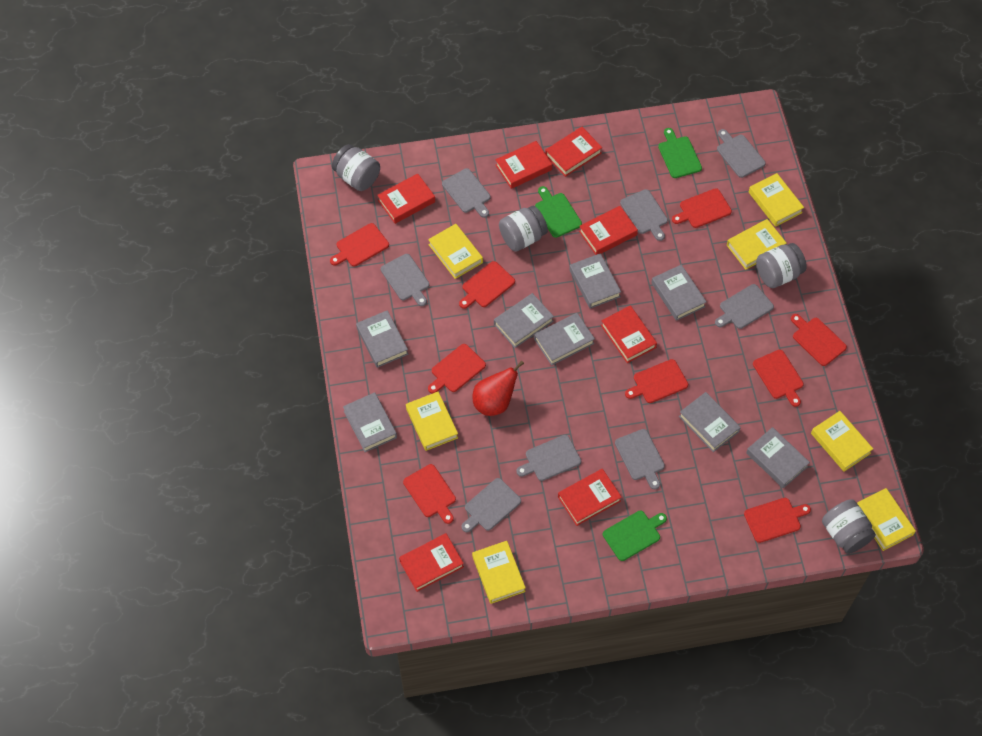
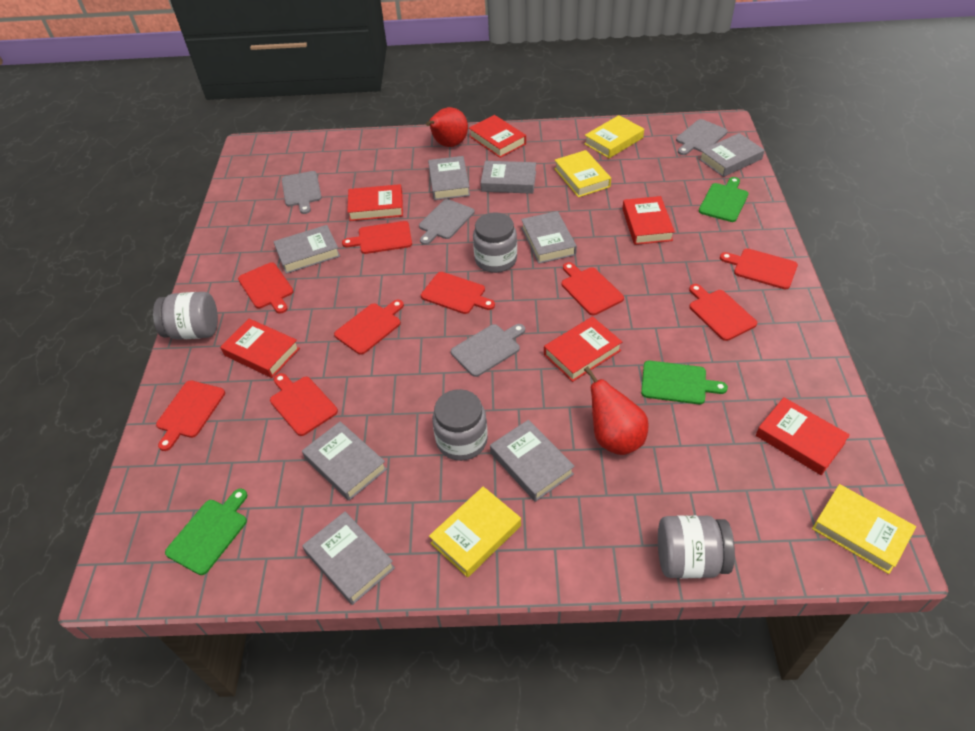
grey cutting board: [381,254,429,306] [442,168,490,218] [461,478,521,532] [516,435,581,481] [615,429,665,489] [620,189,668,241] [715,284,774,329] [717,129,766,178] = 8 -> [282,171,322,214] [419,199,475,245] [451,324,525,377] [676,119,728,155] = 4
red book: [377,173,435,224] [399,533,464,592] [496,141,552,189] [545,127,602,177] [558,469,622,526] [579,206,638,255] [601,306,657,363] = 7 -> [220,319,300,378] [347,184,403,221] [469,115,526,158] [544,316,622,382] [622,196,675,245] [756,397,850,475] = 6
red pear: [473,360,524,416] = 1 -> [426,107,468,147] [584,366,649,455] = 2
yellow book: [406,392,458,451] [428,224,483,279] [472,541,526,604] [727,219,787,270] [749,173,804,227] [811,411,873,472] [857,488,916,551] = 7 -> [429,486,521,577] [554,150,611,197] [584,115,644,158] [812,484,916,574] = 4

